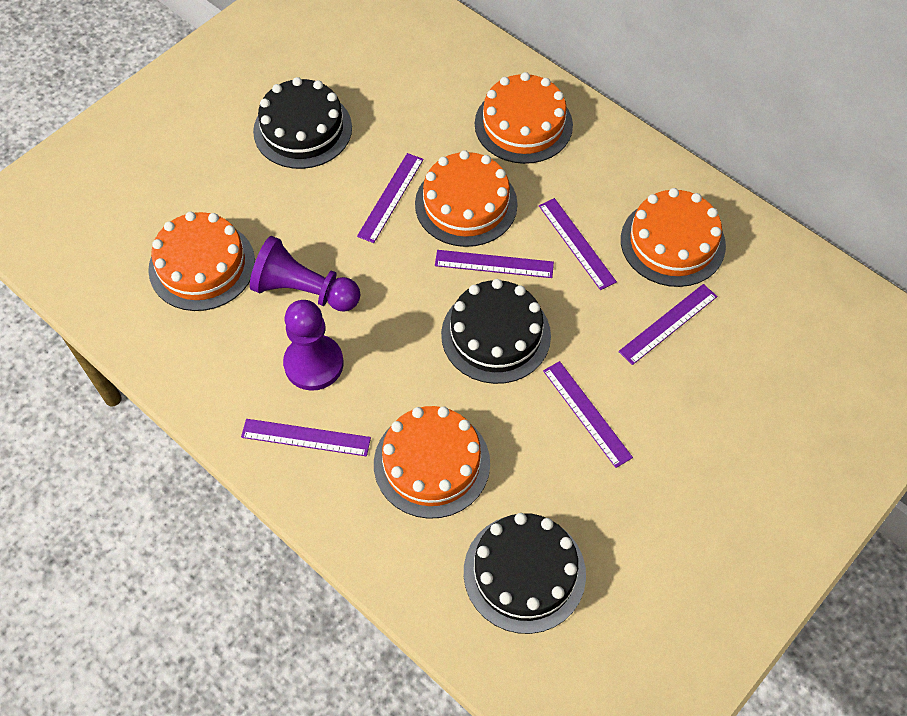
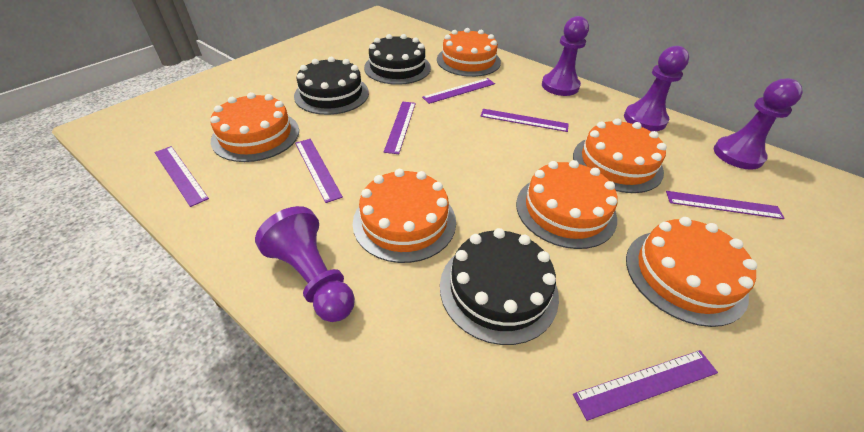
orange cake: [148,211,255,311] [374,406,490,519] [415,150,518,247] [475,72,573,164] [621,188,726,287] = 5 -> [210,92,299,162] [353,169,456,263] [437,28,501,77] [516,160,618,249] [573,118,667,193] [626,217,757,327] = 6
purple pawn: [250,236,361,312] [283,300,344,391] = 2 -> [255,206,355,322] [542,16,589,96] [624,46,689,131] [714,78,803,170] = 4
purple ruler: [241,419,371,456] [357,153,424,243] [435,250,554,278] [539,198,617,290] [543,361,633,468] [618,284,718,365] = 6 -> [154,146,209,207] [295,139,343,203] [384,101,416,154] [422,78,495,104] [480,109,569,132] [573,350,718,421] [666,191,785,219] = 7

